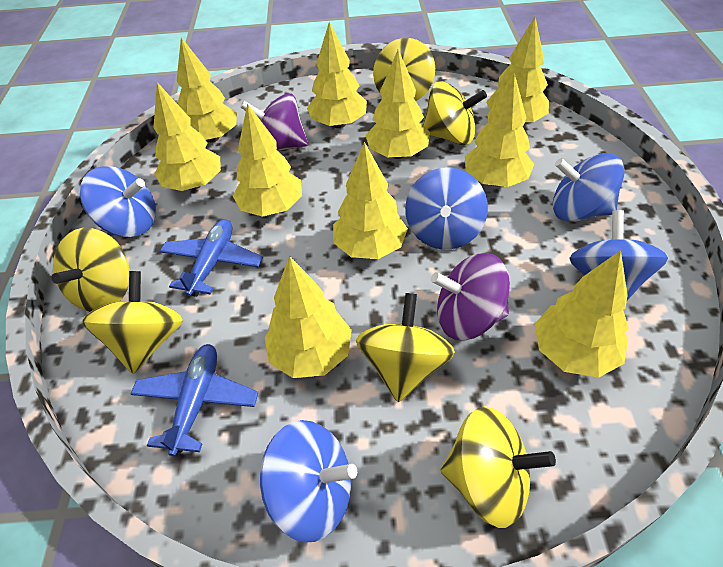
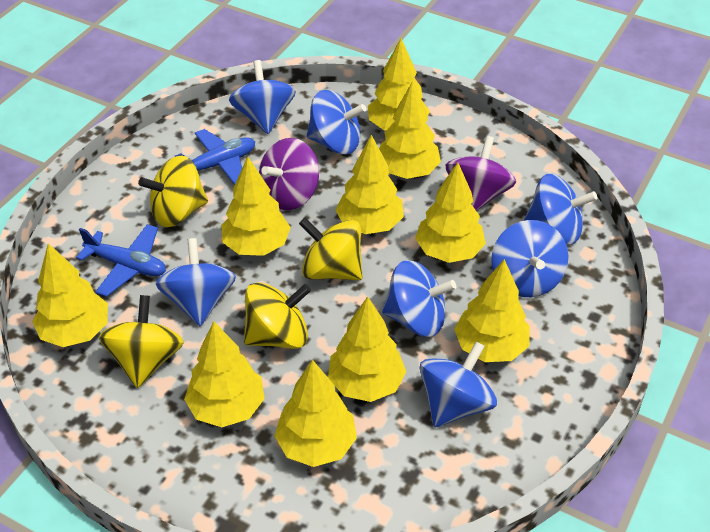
blue spinning top: [80,166,156,237] [260,420,357,543] [405,167,488,250] [553,153,625,222] [569,210,668,300] = 5 -> [156,238,236,326] [229,60,296,134] [307,90,366,154] [382,260,456,337] [420,341,497,427] [491,220,568,297] [524,174,597,245] = 7
yellow spinning top: [51,228,130,312] [82,271,183,374] [356,293,455,402] [373,38,435,101] [423,81,487,145] [441,406,556,528] = 6 -> [99,295,184,388] [138,155,208,227] [244,282,311,349] [299,218,362,280] = 4

